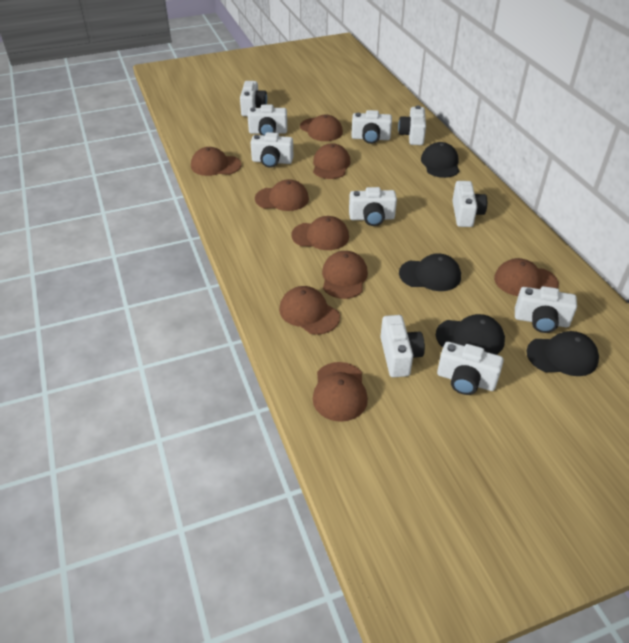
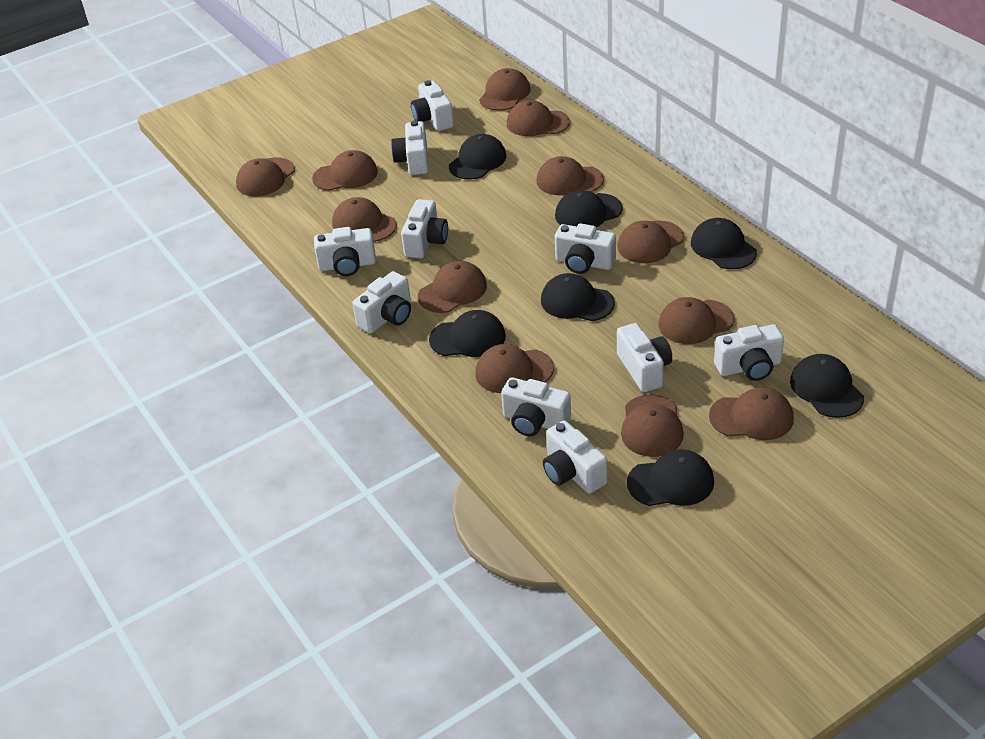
black cap: [399,253,461,291] [421,142,459,178] [436,314,505,355] [527,331,599,376] = 4 -> [429,310,506,357] [449,134,506,180] [541,273,615,321] [555,190,623,227] [627,449,714,506] [691,218,757,269] [790,354,864,418] = 7
brown cap: [191,147,242,176] [255,179,309,211] [279,286,340,335] [291,216,349,250] [300,115,343,141] [313,143,351,179] [313,362,368,422] [322,251,368,299] [494,258,559,296] = 9 -> [236,157,295,197] [312,150,378,191] [332,197,396,242] [418,261,487,313] [475,344,554,393] [479,68,530,111] [507,100,570,136] [537,156,604,195] [617,220,684,263] [621,394,684,457] [659,297,735,344] [709,387,794,440] = 12

